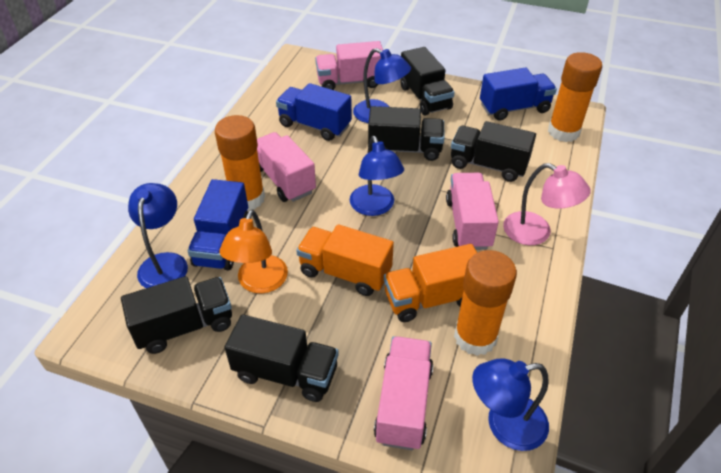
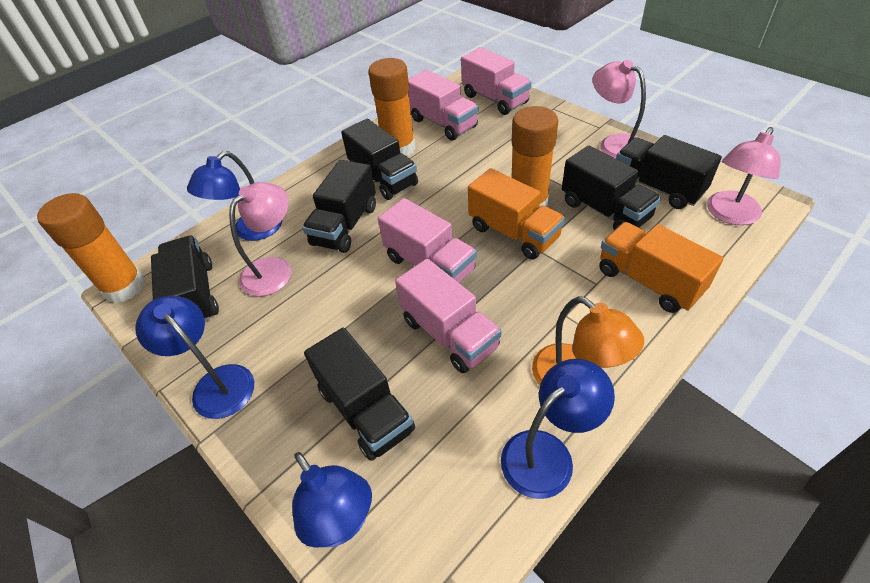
black truck: [121,276,232,354] [224,314,339,402] [368,106,445,161] [401,47,455,115] [451,121,536,182] = 5 -> [151,235,219,322] [302,160,376,253] [304,327,415,461] [341,119,418,200] [562,146,661,230] [616,135,722,209] = 6
blue truck: [188,179,248,270] [276,83,352,141] [480,67,557,121] = 3 -> none = 0
pink lamp: [503,163,591,245] = 1 -> [229,182,292,297] [592,60,646,159] [707,127,781,225] = 3

